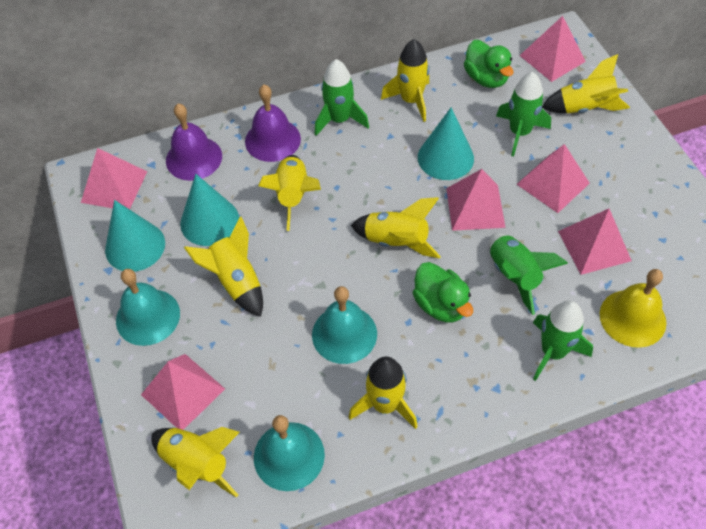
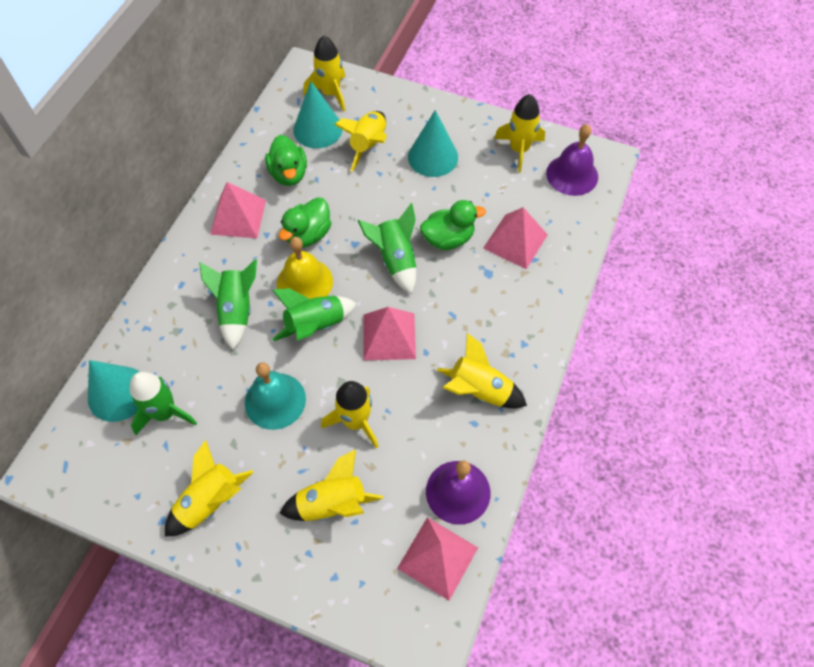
green duck: [413,262,473,322] [464,40,513,88] = 2 -> [265,135,307,186] [279,197,331,248] [420,200,486,250] = 3
pink pyramid: [81,148,147,209] [141,354,225,430] [446,169,506,231] [517,144,590,213] [519,16,586,82] [558,209,632,275] = 6 -> [210,182,266,238] [364,307,416,360] [397,517,478,601] [483,207,548,269] = 4
turquoise bell: [116,269,180,346] [254,415,325,491] [312,286,377,364] = 3 -> [245,363,306,430] = 1

